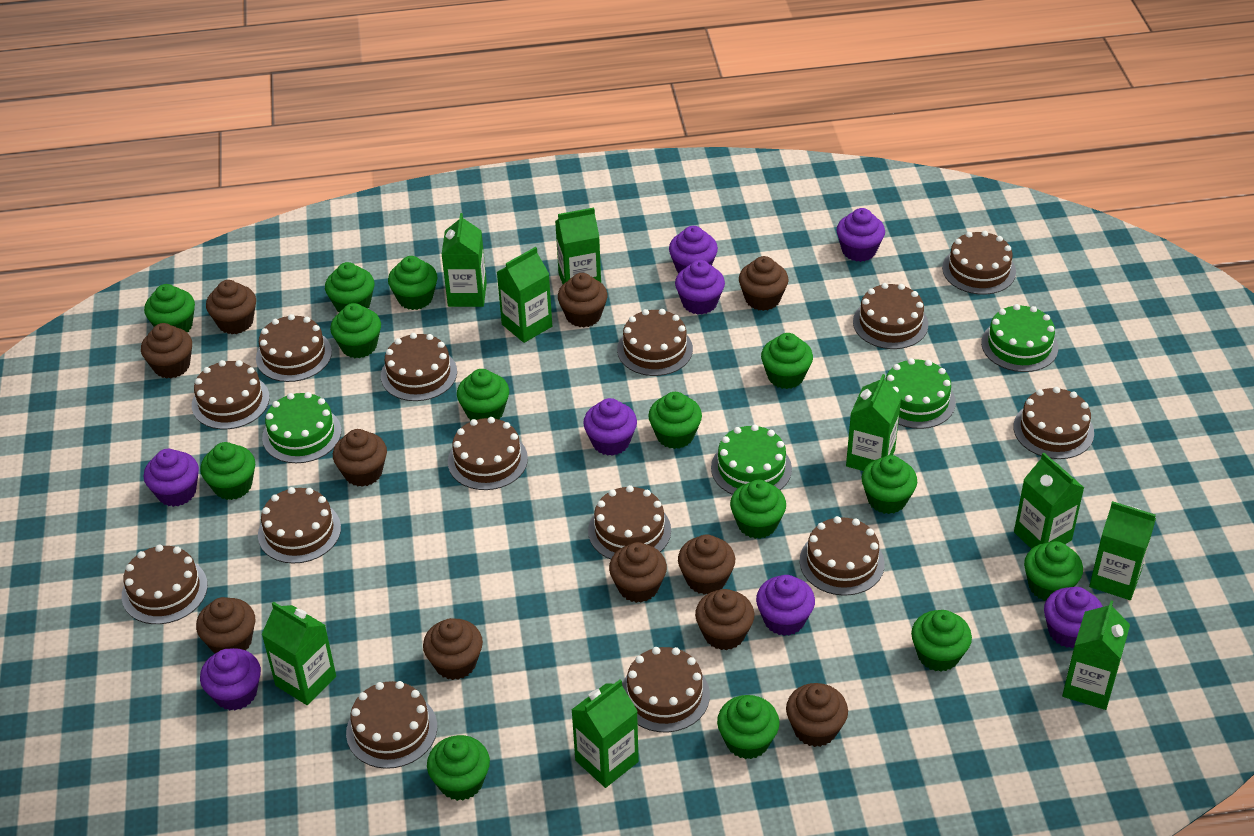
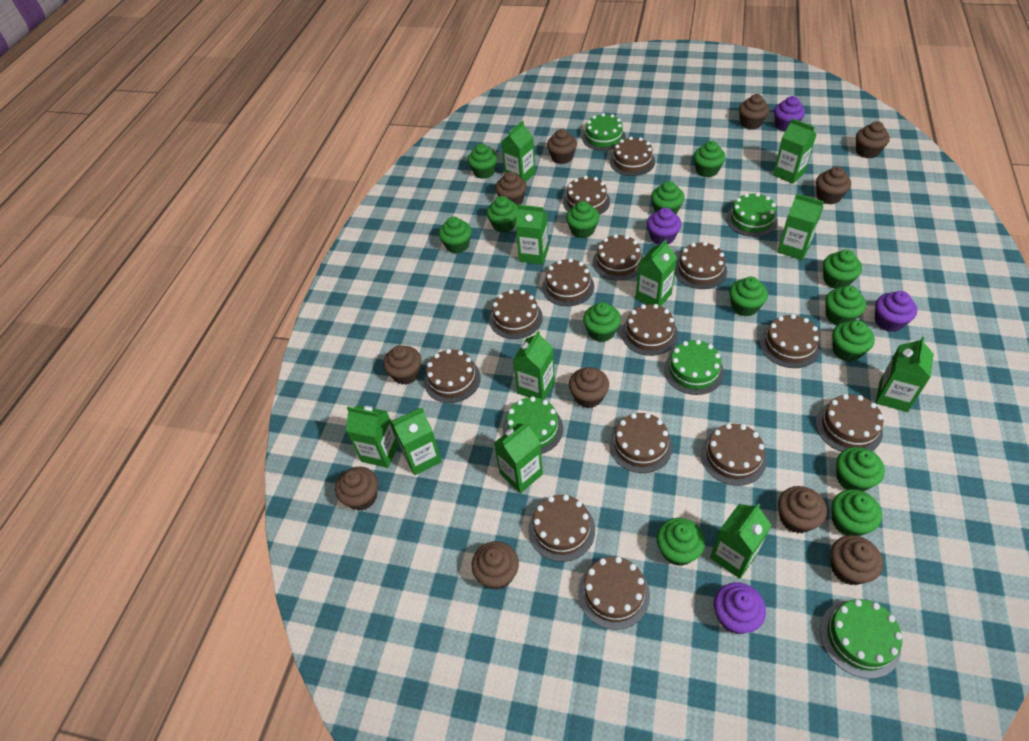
green cake: [262,392,341,463] [711,424,792,495] [885,358,956,429] [981,304,1058,372] = 4 -> [503,396,563,454] [582,113,626,151] [664,340,724,395] [726,193,778,237] [820,599,902,679] = 5
green carton: [261,602,336,705] [441,213,487,307] [497,247,552,343] [555,208,601,284] [572,679,639,788] [846,374,901,471] [1014,453,1084,549] [1062,600,1130,710] [1089,501,1156,600] = 9 -> [346,405,399,468] [391,408,442,475] [494,422,543,493] [501,121,535,182] [513,331,555,400] [516,205,549,265] [636,239,677,306] [710,504,772,579] [773,118,817,184] [777,194,824,260] [876,337,934,412] = 11
purple cupcake: [144,449,199,507] [200,648,261,711] [583,398,637,456] [669,226,718,273] [675,260,725,315] [756,575,815,636] [836,208,885,262] [1044,587,1103,648] = 8 -> [647,208,681,245] [714,582,766,634] [774,96,805,132] [875,291,917,332] = 4

